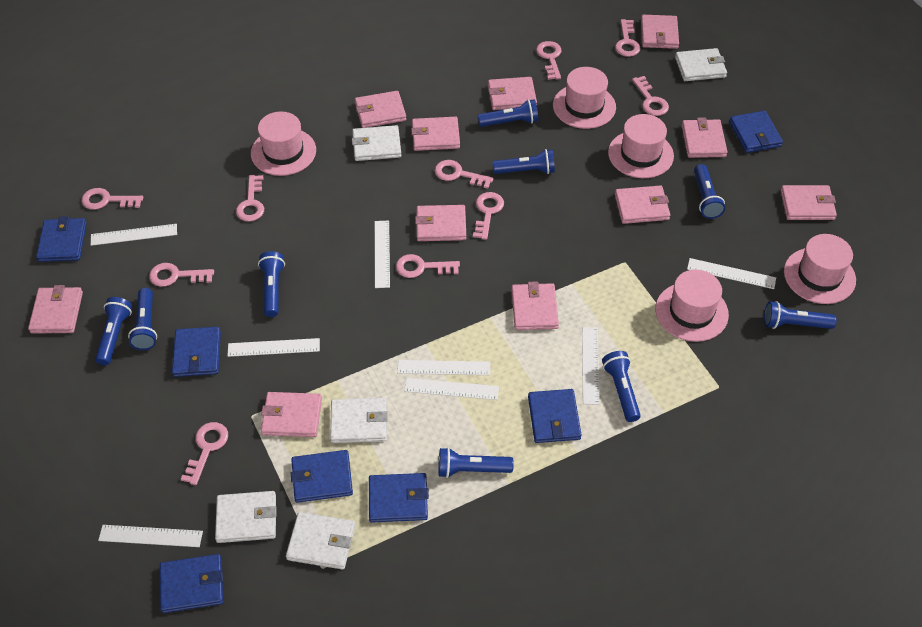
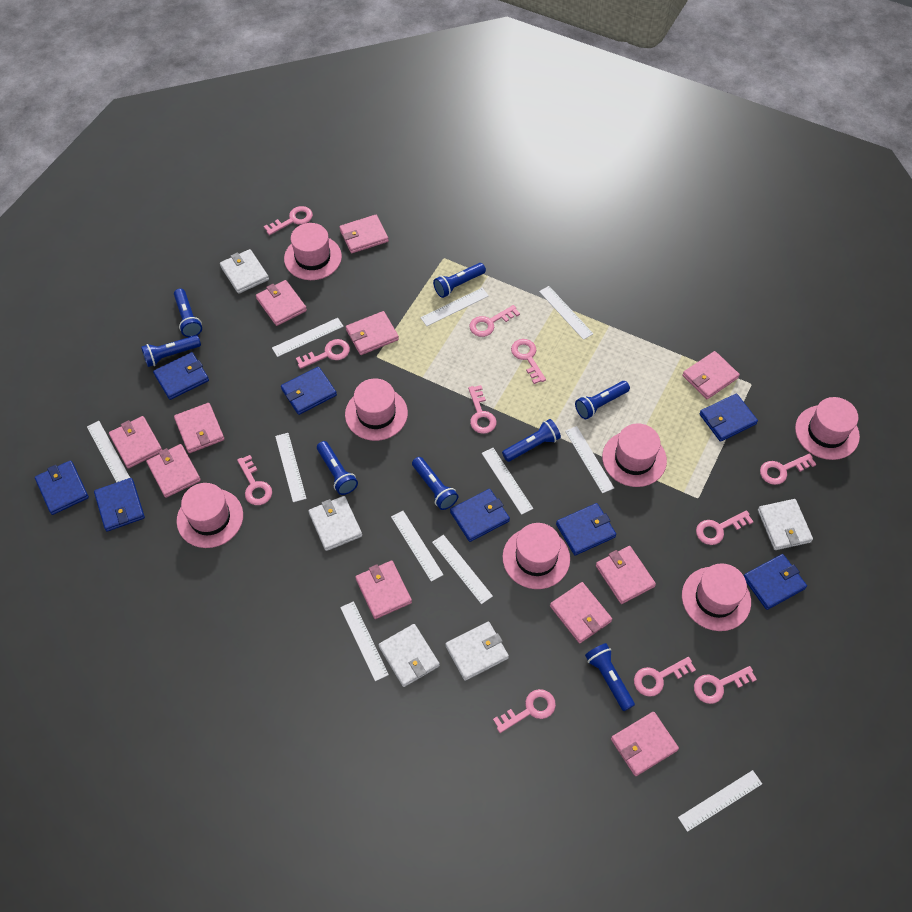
blue flashlight: [95,297,132,365] [128,288,157,350] [258,251,285,317] [439,447,514,478] [478,99,538,127] [492,149,555,174] [602,351,641,422] [694,164,725,219] [764,301,837,329] = 9 -> [141,335,201,367] [174,288,202,337] [317,441,358,495] [412,457,458,510] [433,263,486,298] [502,419,561,462] [575,381,630,419] [585,643,635,711] = 8
blue wallet: [36,216,87,262] [160,554,224,613] [172,327,221,377] [291,450,353,503] [369,473,429,523] [528,389,582,443] [729,111,783,153] = 7 -> [35,460,89,515] [94,478,145,531] [153,352,209,400] [281,367,337,415] [450,489,510,542] [556,503,616,556] [699,393,758,442] [744,554,807,610] = 8
pink hat: [251,111,316,176] [553,67,616,129] [608,114,674,178] [655,270,729,342] [784,234,856,304] = 5 -> [177,483,243,548] [284,223,342,280] [345,379,408,441] [502,523,570,589] [602,423,667,487] [682,564,751,631] [795,397,860,460] = 7
pink key: [82,188,143,210] [149,263,214,287] [181,422,228,485] [236,175,264,222] [396,254,460,278] [435,160,493,189] [473,192,504,240] [536,41,562,80] [615,19,640,57] [632,76,669,116] = 10 -> [237,455,272,505] [264,206,313,235] [296,339,350,369] [468,385,497,434] [469,305,520,337] [493,689,556,733] [511,339,546,384] [634,657,696,697] [694,666,757,704] [696,510,753,545] [760,454,816,485] = 11
white ruler: [91,224,177,246] [98,525,203,547] [227,338,320,357] [375,221,390,288] [397,360,490,375] [404,378,499,400] [582,327,599,405] [687,258,776,289] = 8 -> [87,421,130,482] [272,318,344,357] [275,433,307,502] [340,601,389,681] [391,511,444,582] [420,288,489,326] [432,535,493,604] [482,448,533,515] [539,286,593,340] [565,426,614,493] [678,770,762,832] = 11

